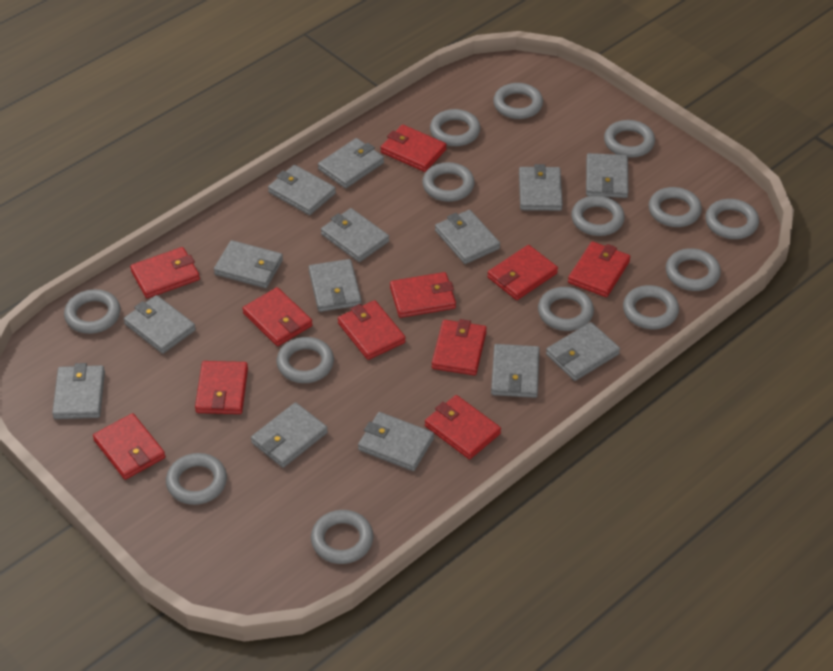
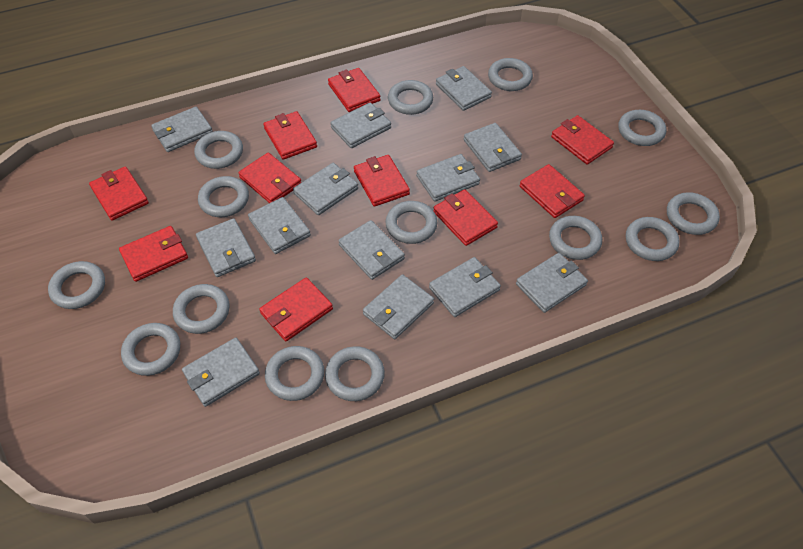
grey wallet: [52,363,105,419] [124,295,196,354] [214,240,283,288] [251,402,328,468] [268,165,336,215] [309,259,362,312] [318,138,384,188] [321,208,389,262] [358,412,434,471] [435,210,500,264] [491,344,540,398] [519,164,563,211] [546,322,620,381] [586,153,628,198] = 14 -> [151,107,213,152] [182,338,260,407] [196,218,256,277] [248,197,311,254] [293,163,358,215] [330,102,391,148] [338,220,405,280] [363,274,434,339] [416,154,480,202] [429,257,501,317] [436,66,492,111] [464,123,522,172] [516,253,588,313] = 13
red wallet: [93,413,165,480] [130,247,200,298] [195,361,248,414] [242,287,312,346] [338,300,406,360] [381,125,447,172] [390,272,456,318] [425,395,501,459] [432,319,487,375] [487,245,558,300] [568,241,630,297] = 11 -> [89,167,149,221] [119,226,188,282] [238,153,301,203] [259,277,333,341] [263,111,317,160] [328,68,381,112] [354,155,410,207] [433,189,498,246] [520,164,585,218] [551,115,614,165] = 10

